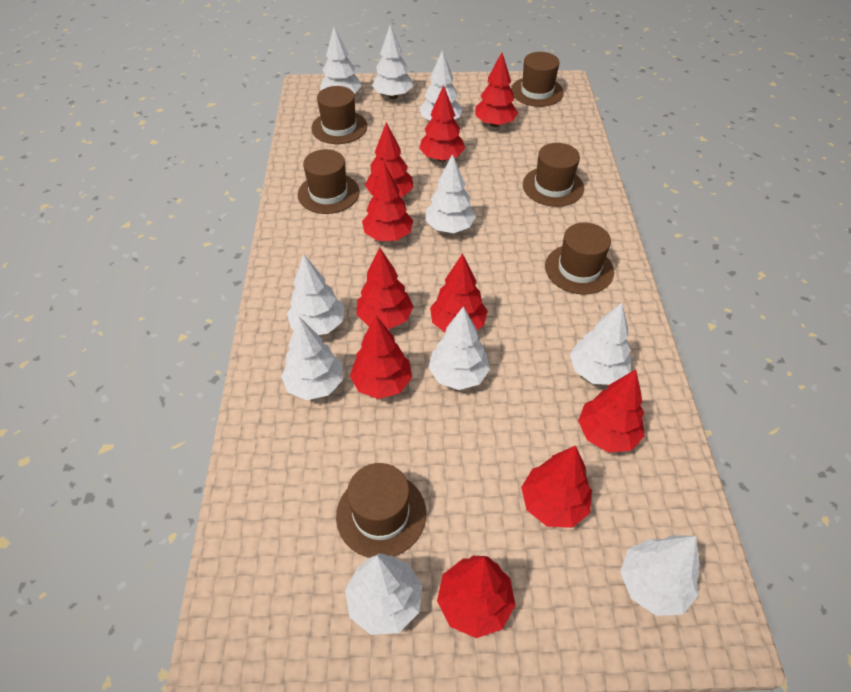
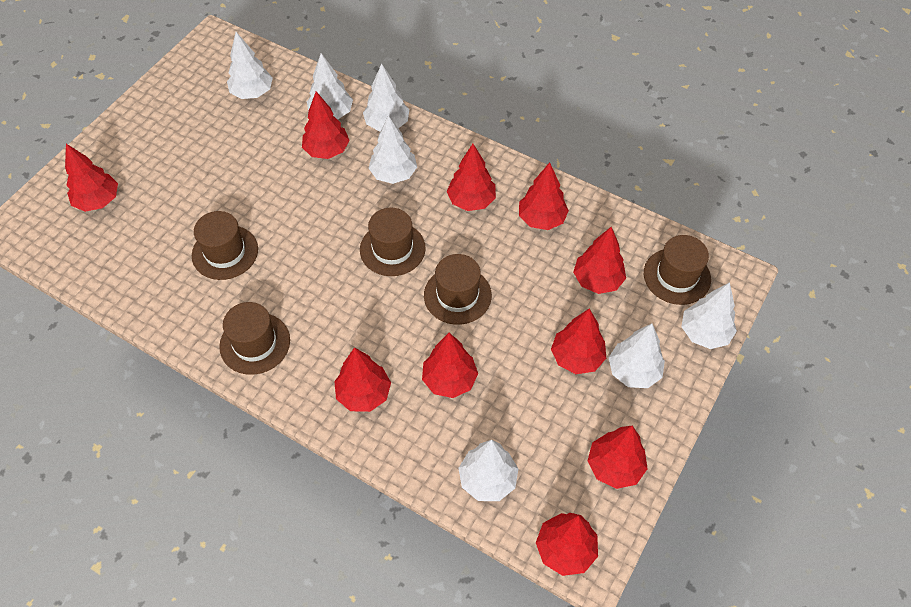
brown hat: [298,149,360,214] [311,86,367,144] [336,463,426,558] [511,52,564,107] [523,143,584,207] [545,222,614,295] = 6 -> [192,211,258,280] [219,302,290,375] [360,208,426,276] [424,254,492,325] [644,235,711,305] = 5
white tree: [281,317,343,400] [287,254,345,335] [320,27,362,94] [345,553,422,635] [372,25,413,99] [420,50,463,121] [425,154,476,233] [428,306,490,390] [570,303,631,385] [620,535,700,616] = 10 -> [227,32,273,99] [307,53,353,120] [363,63,409,131] [369,115,417,184] [459,440,519,501] [609,323,665,388] [681,282,737,349] = 7

